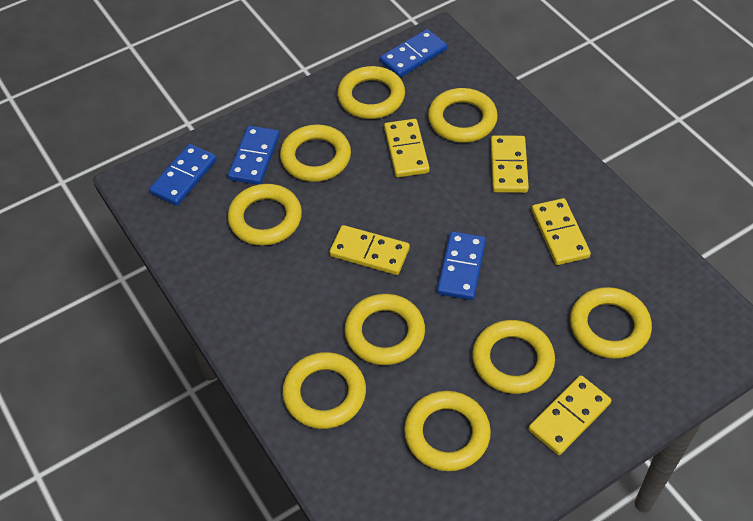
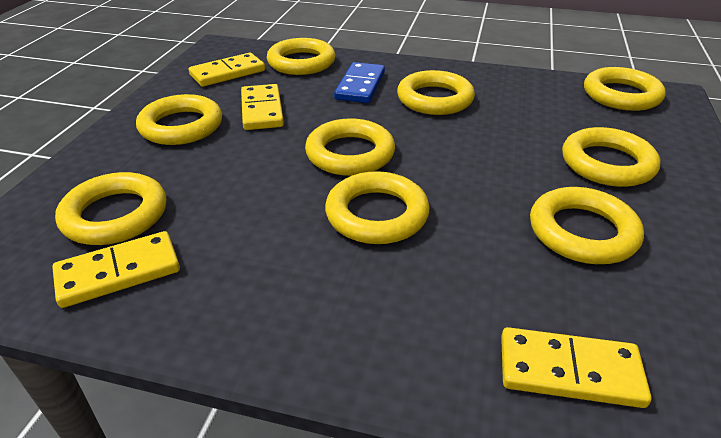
blue domino: [149,144,217,206] [228,126,280,185] [380,29,447,78] [437,231,486,300] = 4 -> [334,62,385,103] = 1
yellow domino: [329,225,410,275] [384,119,430,177] [491,135,529,193] [528,375,611,455] [531,198,591,265] = 5 -> [52,231,180,308] [189,53,265,87] [241,84,284,130] [501,327,652,408] = 4

